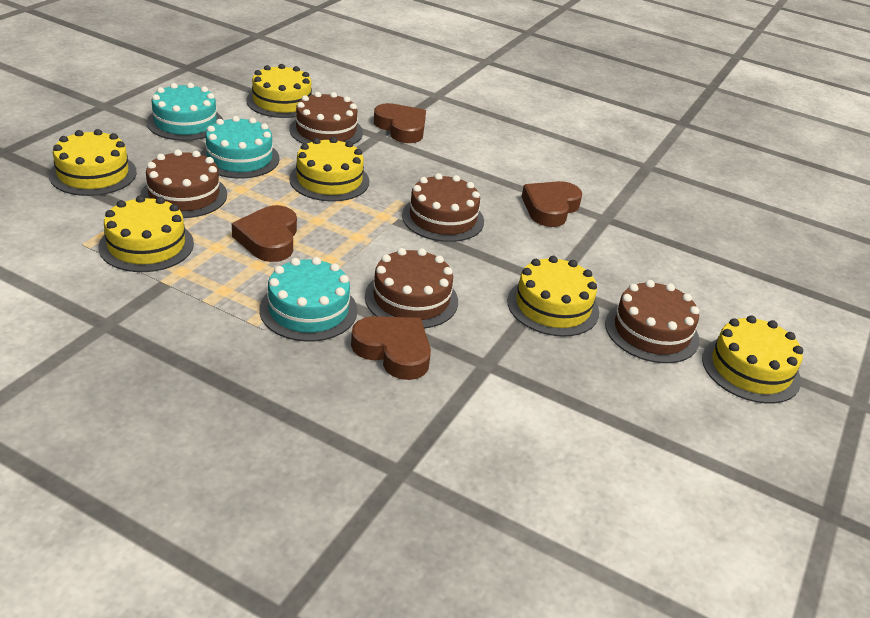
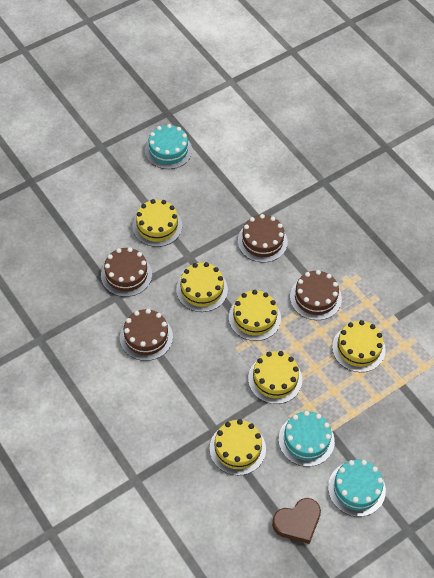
brown cake: [140,149,227,218] [289,92,363,144] [365,248,458,329] [402,173,484,242] [605,280,700,363] = 5 -> [101,247,152,297] [120,309,173,361] [238,214,288,262] [290,270,342,320] = 4
brown heart: [232,205,297,262] [351,316,431,380] [374,103,426,143] [522,181,582,227] = 4 -> [272,498,321,544] = 1

